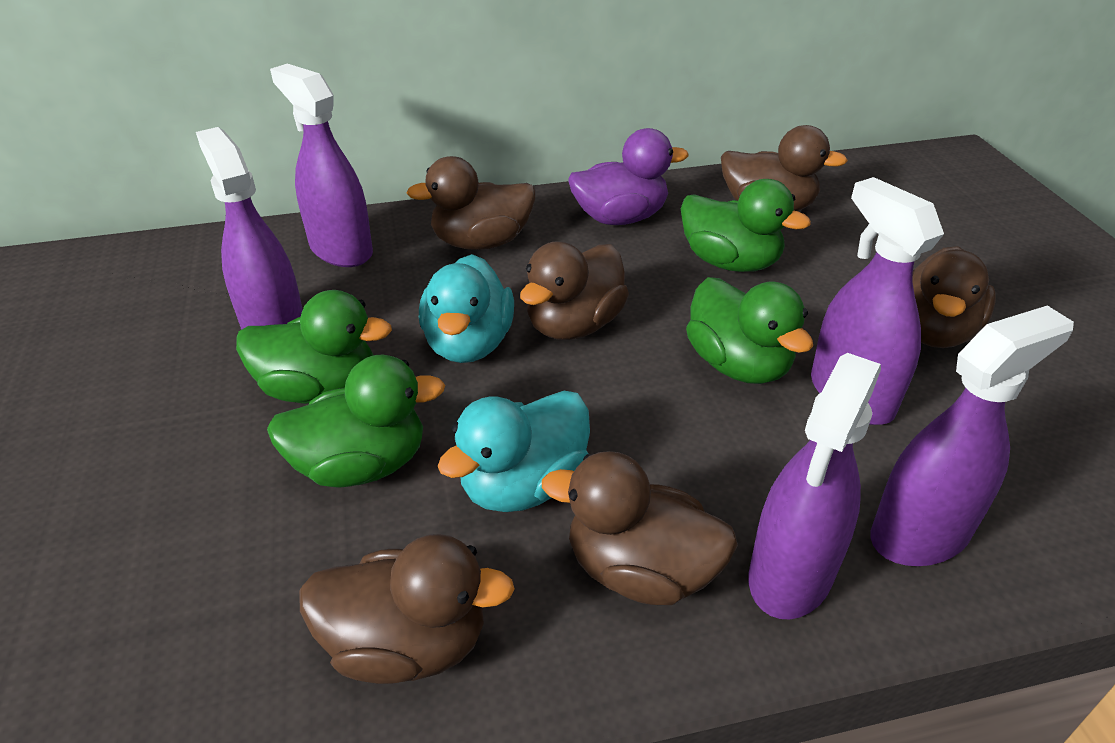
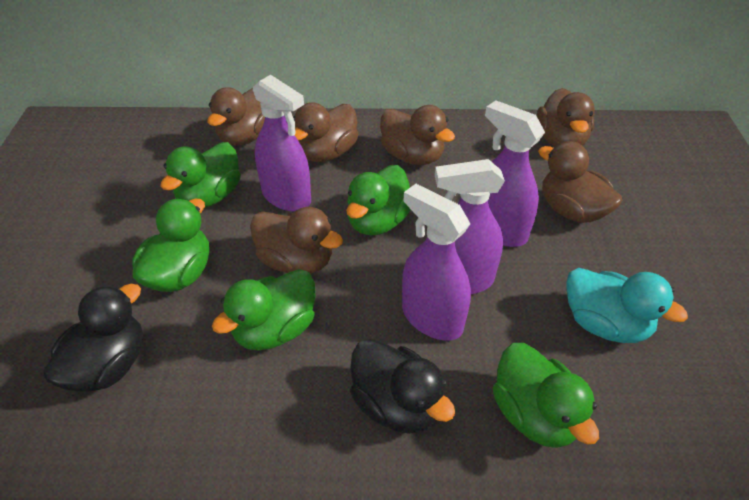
black duck: none = 0 -> [43,284,143,392] [350,339,455,434] = 2
green duck: [236,290,392,404] [267,355,445,487] [681,179,811,272] [686,277,813,384] = 4 -> [133,199,209,292] [160,142,241,208] [212,269,315,350] [346,165,411,235] [493,343,599,448] = 5
purple duck: [568,128,688,225] = 1 -> none = 0
purple spray bottle: [196,127,303,330] [270,64,373,267] [748,353,881,619] [811,177,944,425] [871,305,1074,566] = 5 -> [253,75,311,212] [402,184,471,341] [435,159,505,295] [485,100,545,247] = 4
turquoise duck: [419,254,514,363] [438,391,590,512] = 2 -> [566,268,688,343] = 1

